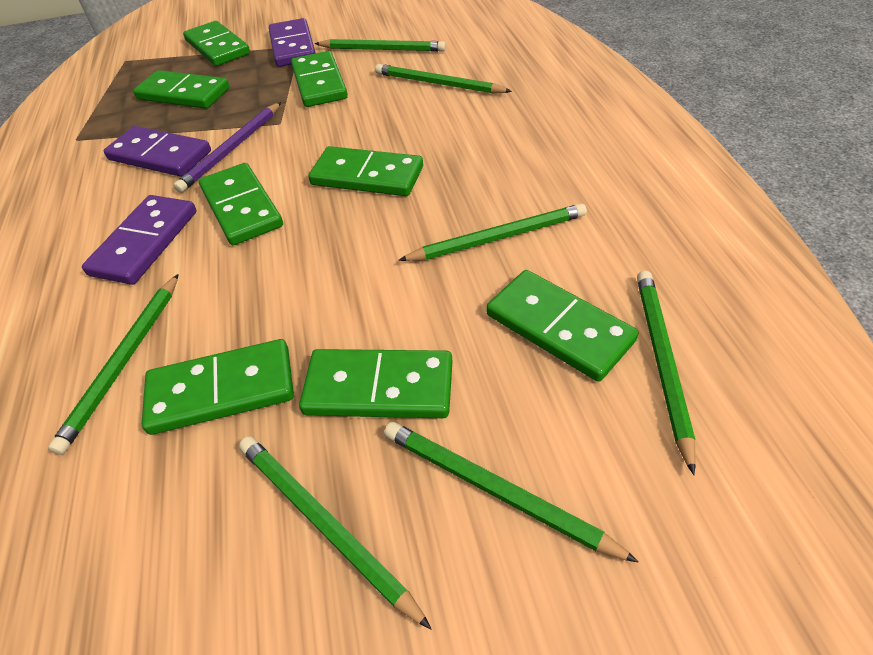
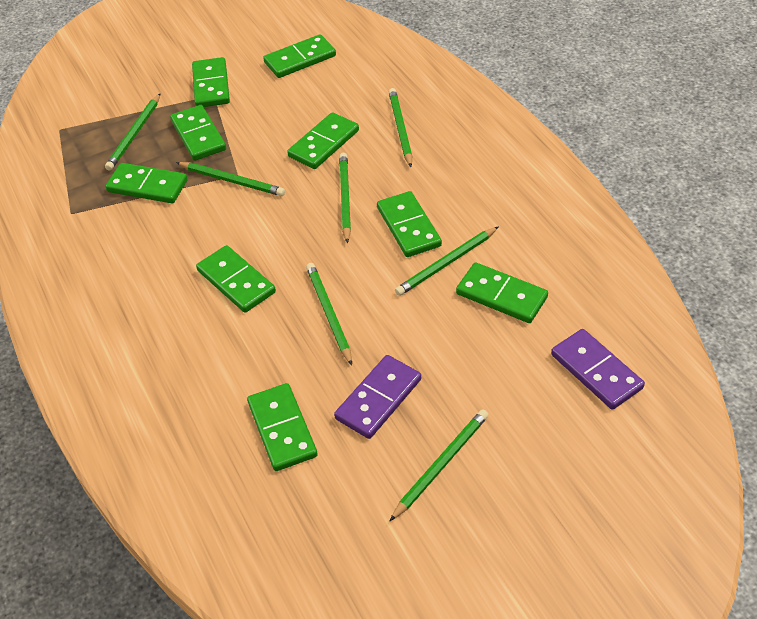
green domino: [133,70,229,109] [142,339,294,435] [183,21,250,66] [199,163,283,245] [291,51,348,107] [299,349,453,418] [308,146,423,196] [486,270,639,382] = 8 -> [106,163,188,203] [170,105,226,161] [192,57,230,107] [196,245,276,313] [247,383,318,471] [263,34,336,78] [287,112,359,169] [377,191,442,257] [456,262,548,323] = 9
purple domino: [82,195,196,285] [104,126,211,177] [269,18,315,67] = 3 -> [334,355,421,439] [551,329,645,410] = 2
purple pencil: [173,102,281,193] = 1 -> none = 0

